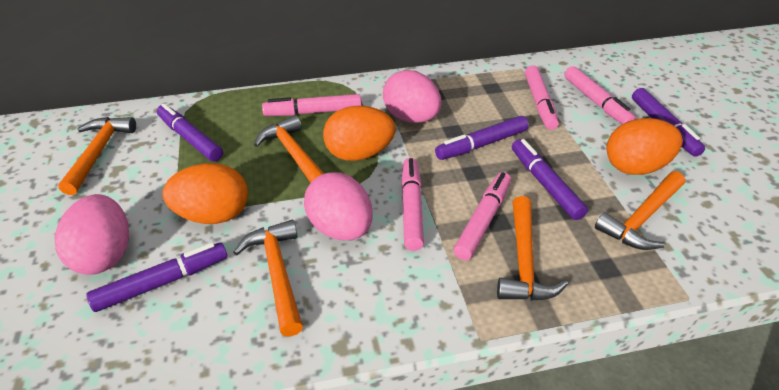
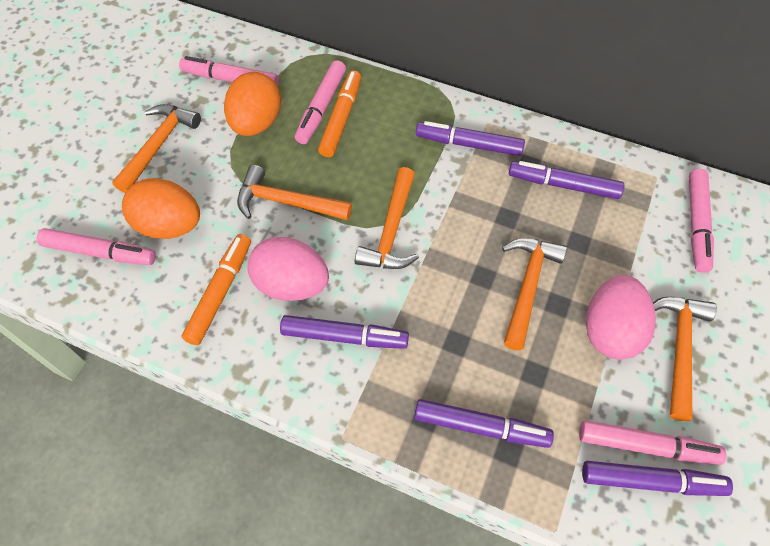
orange egg: [163,163,248,224] [323,106,395,161] [607,118,683,175] = 3 -> [122,178,200,239] [224,72,281,136] = 2
orange marker: none = 0 -> [181,234,251,345] [318,71,361,157] = 2
pink egg: [55,194,129,275] [304,172,373,241] [383,70,442,123] = 3 -> [248,237,329,301] [586,275,656,360] = 2

